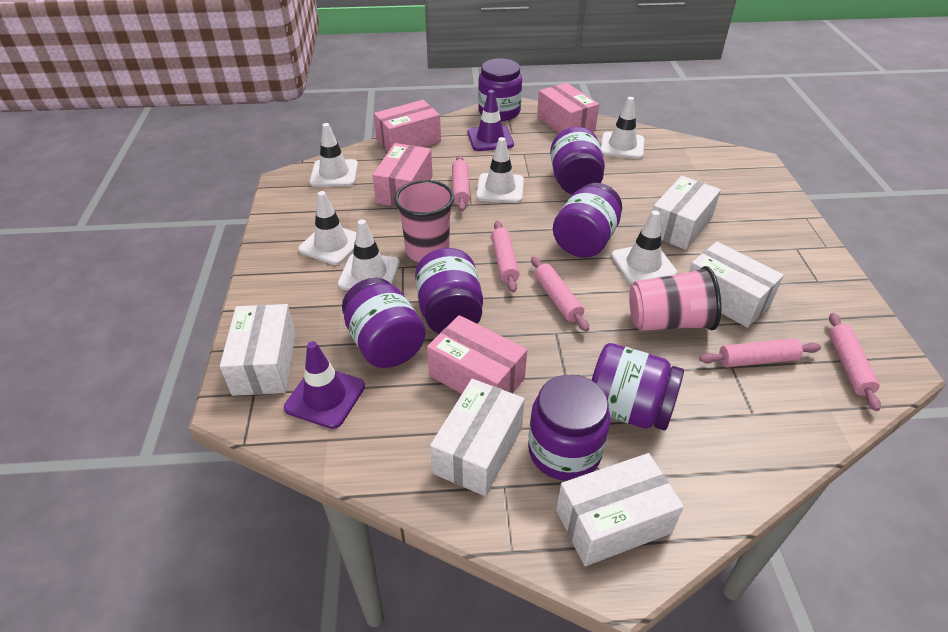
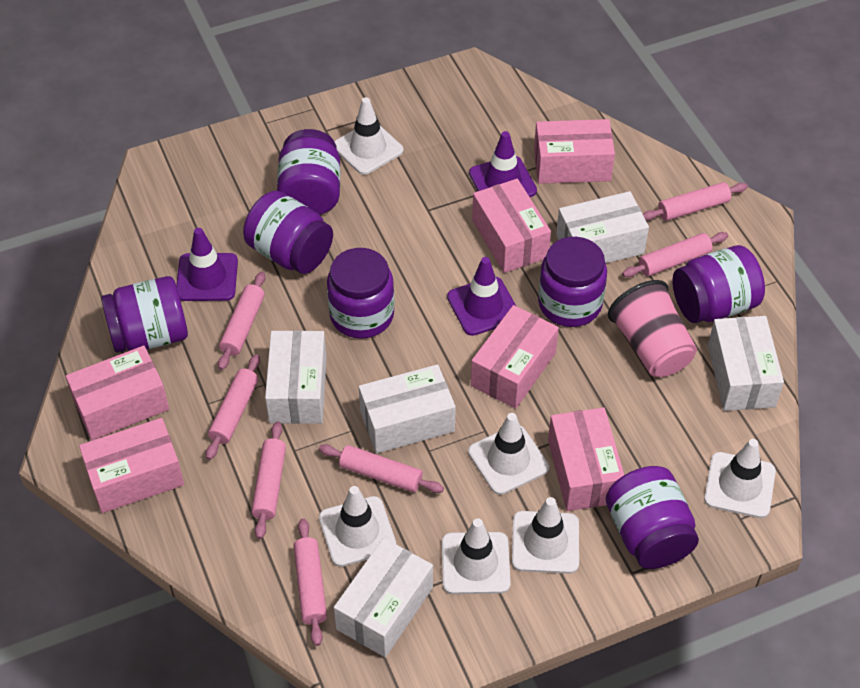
pink box: [373,143,433,207] [374,100,441,152] [427,315,527,394] [537,83,599,133] = 4 -> [66,346,169,440] [79,418,184,513] [471,305,559,409] [472,179,551,273] [534,119,615,184] [548,407,624,511] = 6
pink cup: [394,180,454,262] [629,266,721,331] = 2 -> [608,280,697,377] = 1
pink rolling pin: [452,155,470,211] [491,221,520,292] [531,256,589,332] [699,338,821,368] [829,313,881,411] = 5 -> [206,354,260,460] [218,272,265,370] [251,421,286,539] [294,518,327,646] [319,444,444,493] [622,232,728,278] [643,182,748,221] = 7
purple traffic cone: [284,341,365,429] [468,90,514,151] = 2 -> [176,228,238,301] [447,257,516,336] [469,131,537,197] = 3

